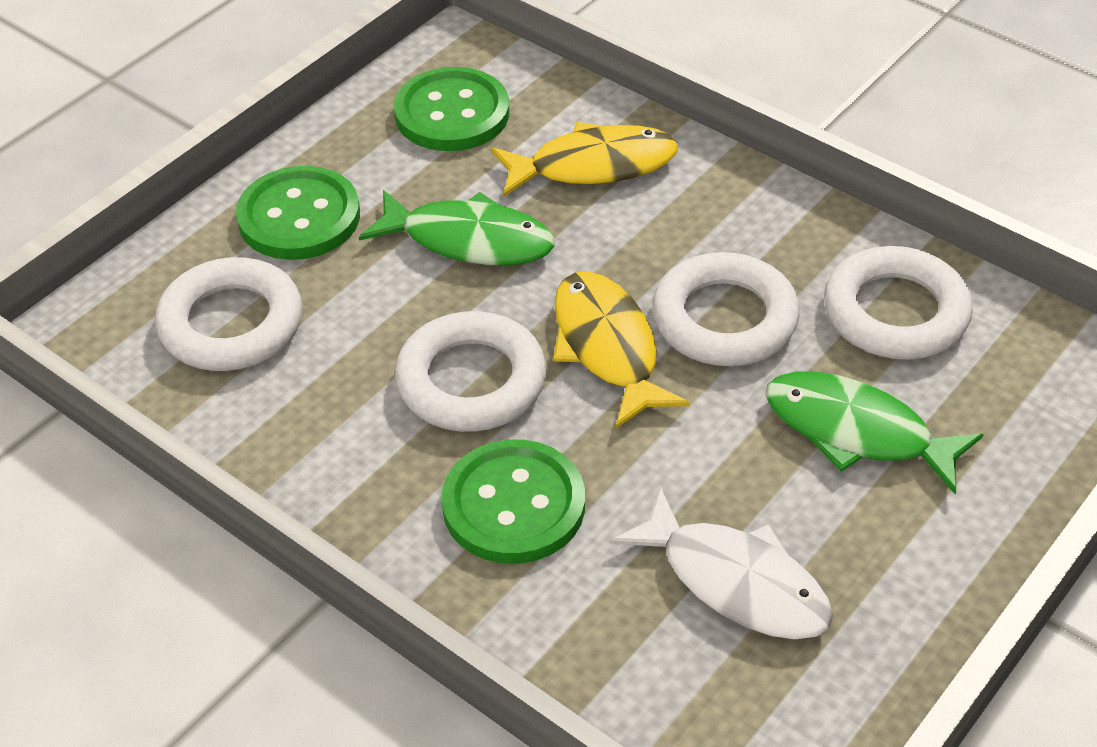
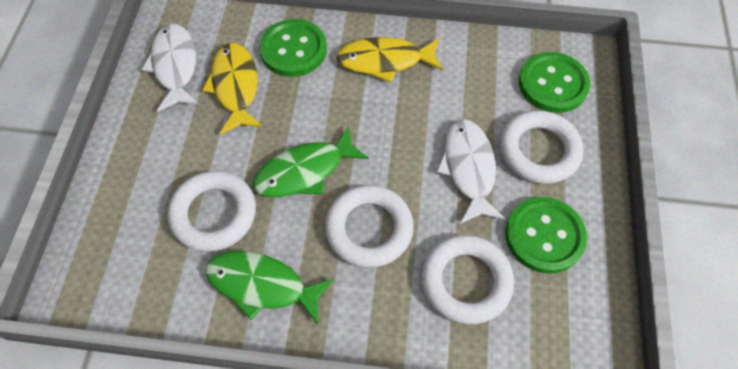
white fish: [610,487,833,639] = 1 -> [141,24,199,112] [437,119,505,224] = 2

